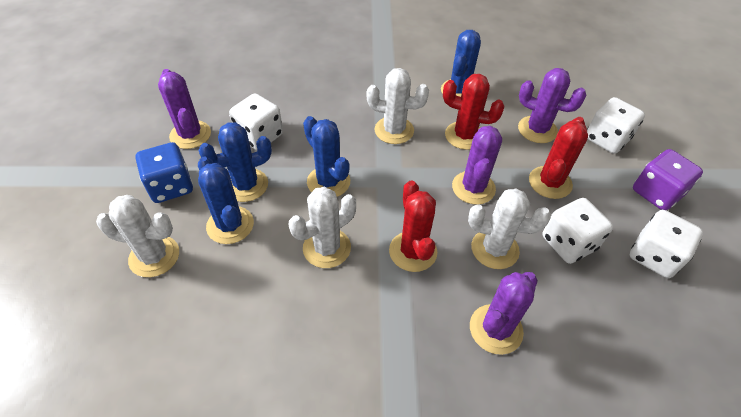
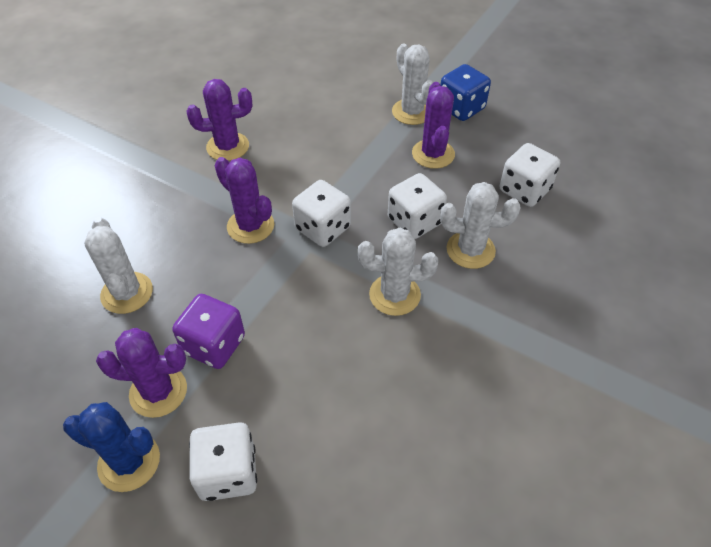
blue cactus: [198,122,272,202] [198,157,254,244] [303,116,350,197] [441,30,481,97] = 4 -> [63,402,160,492] = 1
red cactus: [389,180,437,272] [443,74,504,150] [529,117,588,199] = 3 -> none = 0

